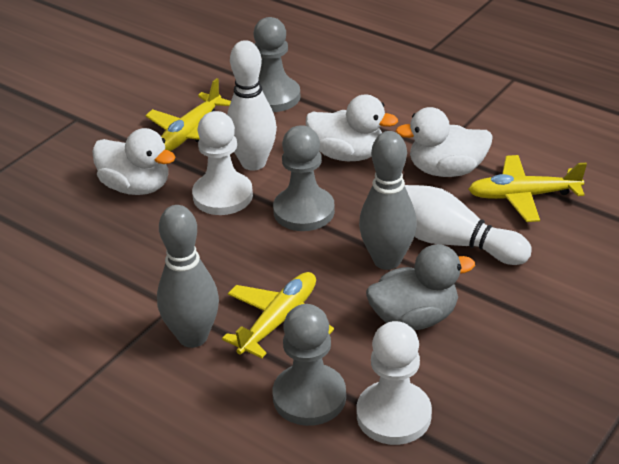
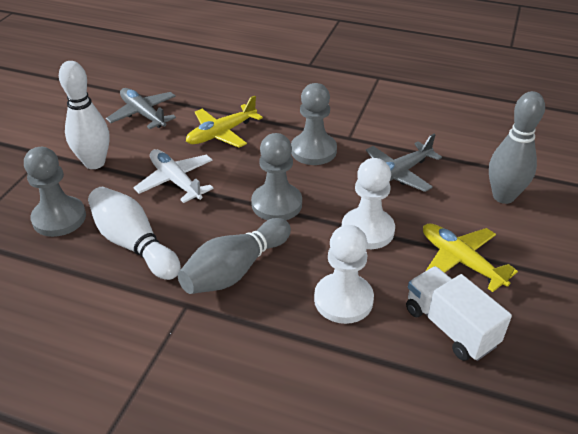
grey duck: [366,244,475,330] = 1 -> none = 0
grey plane: none = 0 -> [106,88,176,129] [366,134,442,192] = 2
white duck: [92,128,176,195] [306,94,398,161] [395,107,493,177] = 3 -> none = 0
white plane: none = 0 -> [133,149,213,203] = 1
white truck: none = 0 -> [406,266,512,361] = 1
yellow plane: [145,78,231,151] [222,272,334,358] [468,155,587,222] = 3 -> [186,96,263,148] [423,224,518,292] = 2

